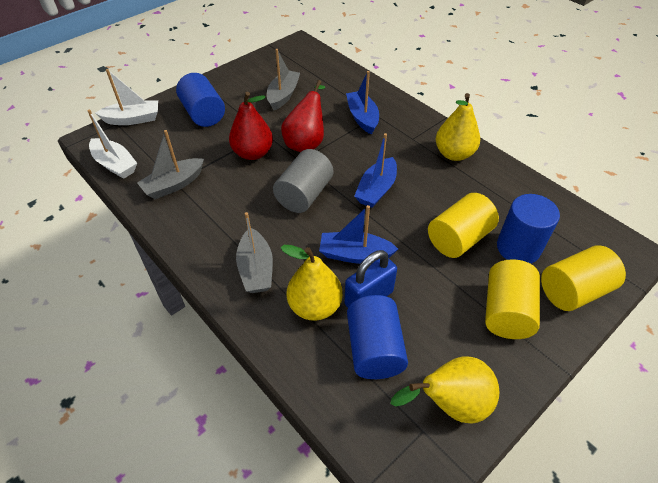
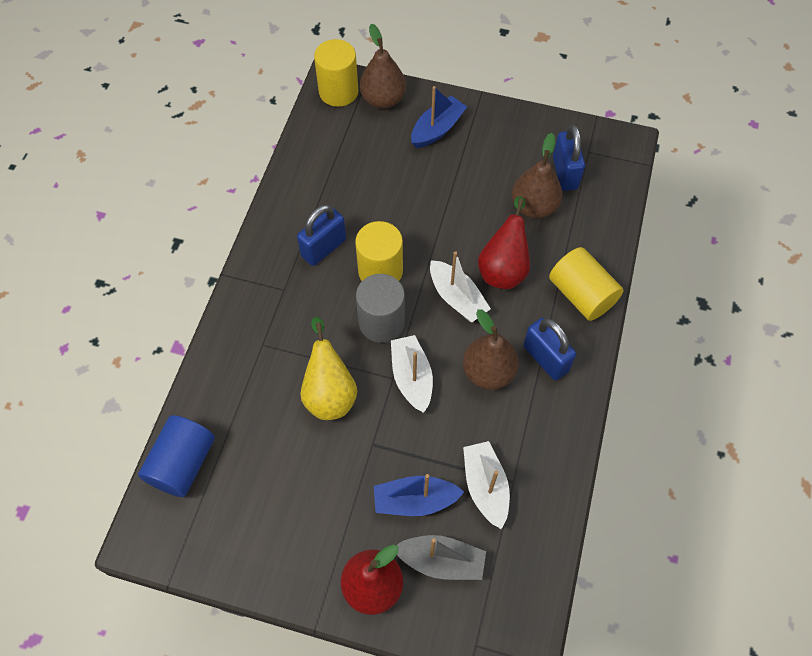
blue boat: [319,205,398,264] [346,71,379,135] [354,133,397,208] = 3 -> [374,474,464,516] [411,86,467,148] = 2
blue cylinder: [176,73,225,127] [347,295,408,379] [497,194,560,264] = 3 -> [138,415,215,497] = 1
blue padlock: [344,250,397,308] = 1 -> [297,204,346,266] [523,318,576,380] [553,125,585,191] = 3
brown pear: none = 0 -> [360,24,406,109] [463,309,519,390] [512,133,562,218] = 3
grey boat: [137,130,204,199] [236,212,273,293] [267,49,300,111] = 3 -> [396,535,486,580] = 1
white boat: [87,110,137,179] [95,69,158,125] = 2 -> [391,335,433,413] [430,251,491,322] [463,441,510,529] = 3
yellow pear: [280,245,343,321] [390,356,500,424] [436,93,480,161] = 3 -> [300,317,357,420] = 1

